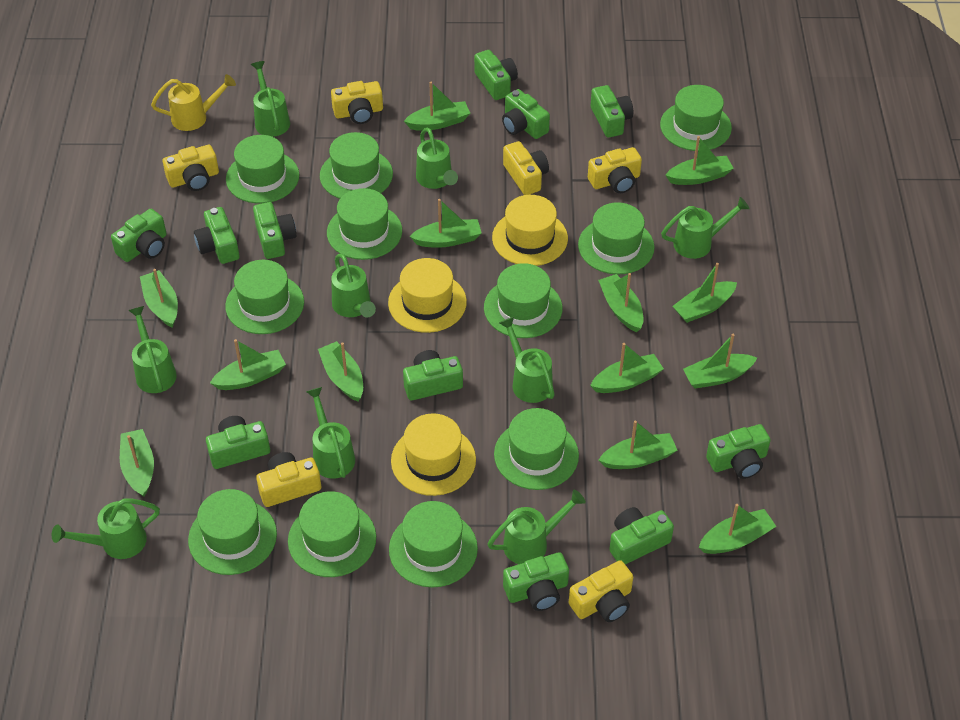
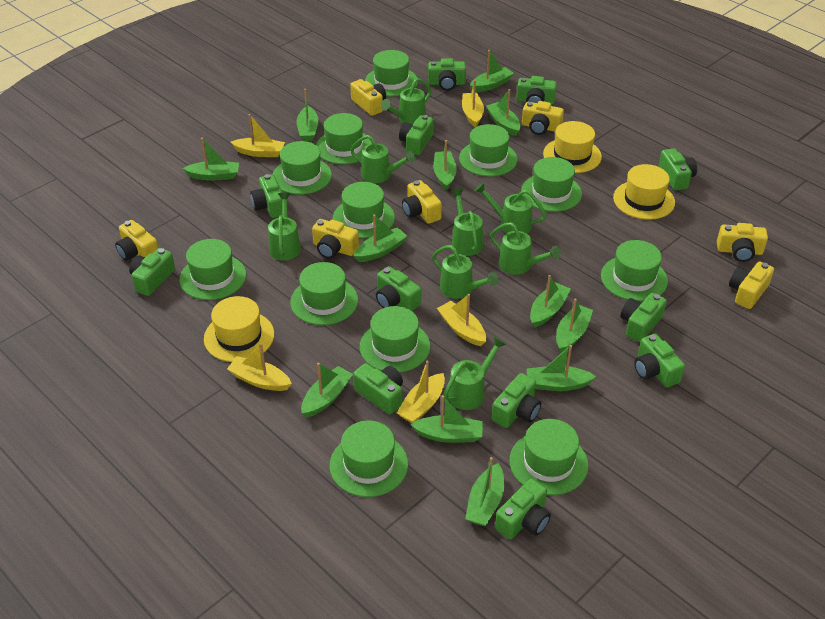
green boat: [120,429,154,497] [140,269,178,328] [210,339,286,390] [318,341,363,402] [404,82,470,131] [409,199,482,248] [590,343,664,393] [598,273,643,332] [599,420,678,469] [666,136,734,185] [673,263,737,323] [683,334,757,389] [698,504,776,554] = 13 -> [183,138,239,181] [296,89,319,141] [301,363,353,417] [354,214,407,262] [410,395,483,443] [433,140,457,191] [465,457,504,526] [470,50,514,92] [486,89,521,136] [527,345,596,391] [530,275,571,328] [556,299,593,353] = 12
green camera: [111,209,167,262] [194,207,240,264] [206,416,270,469] [253,202,296,259] [403,350,463,400] [474,50,518,100] [502,89,550,139] [503,552,569,611] [591,85,633,138] [609,507,674,564] [706,424,771,479] = 11 -> [129,248,175,296] [250,174,282,218] [353,363,403,415] [376,266,421,311] [399,115,433,155] [428,58,466,90] [492,373,541,428] [495,479,551,539] [516,76,557,105] [620,293,667,342] [634,334,685,387] [659,148,697,191] = 12
green hat: [188,489,277,575] [225,260,304,334] [226,135,299,203] [288,491,376,577] [320,132,393,199] [327,188,402,260] [389,501,478,588] [484,263,563,338] [494,408,579,490] [578,202,654,274] [660,85,732,151] = 11 -> [179,239,246,300] [273,141,332,195] [290,262,358,325] [316,113,373,164] [330,420,408,497] [333,182,395,238] [360,306,430,373] [365,50,418,97] [459,124,518,177] [509,419,588,495] [521,157,582,212] [601,240,668,301] = 12
green watering can: [52,499,160,559] [128,306,177,393] [251,61,290,137] [306,387,355,479] [331,254,376,318] [416,127,458,189] [487,490,586,564] [499,317,555,403] [661,197,750,259] = 9 -> [268,192,301,260] [350,135,416,183] [381,78,431,124] [432,245,498,299] [443,337,506,410] [451,189,483,256] [475,182,547,234] [490,222,561,275] = 8
yellow boat: none = 0 -> [227,343,292,391] [231,114,285,157] [397,361,445,423] [437,294,486,346] [462,80,484,127] = 5
yellow camera: [163,145,219,191] [256,452,321,507] [331,81,383,124] [503,141,549,195] [569,560,633,622] [588,147,642,193] = 6 -> [115,220,158,261] [312,219,359,259] [350,79,386,116] [402,180,442,224] [522,101,564,135] [717,223,768,262] [729,261,774,309] = 7
yellow watering can: [151,74,236,131] = 1 -> none = 0

